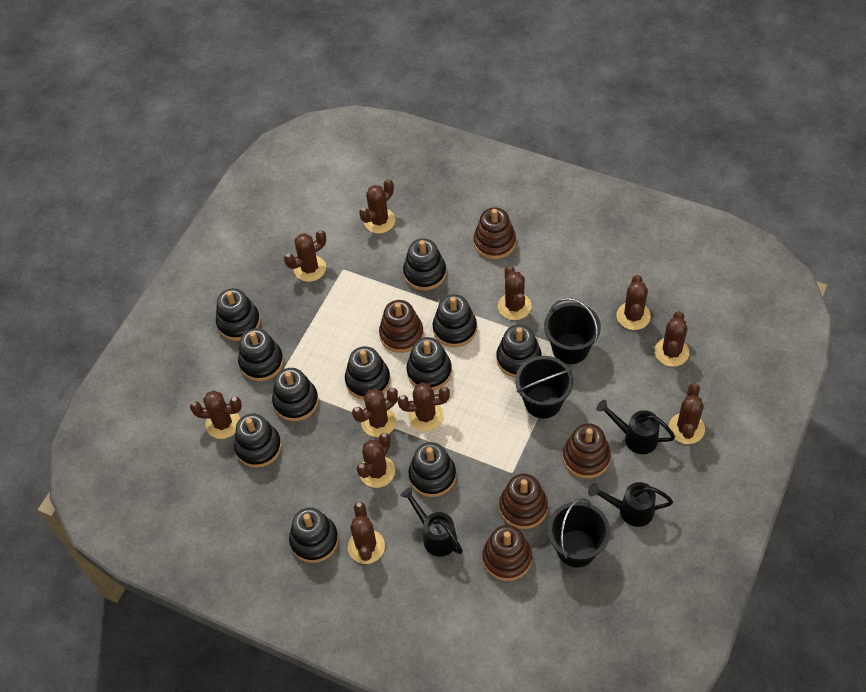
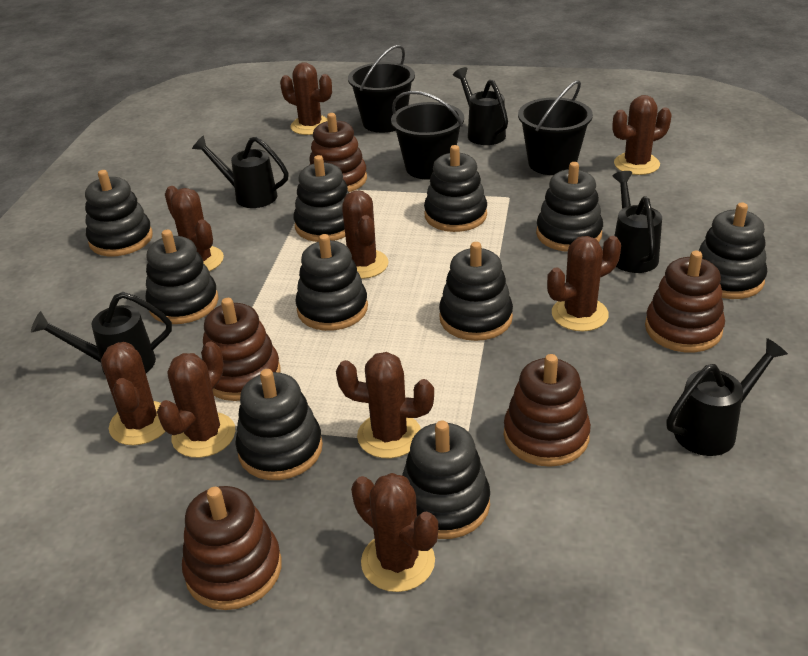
black stacking toy: [216,288,260,341] [234,414,282,468] [238,328,284,381] [272,368,319,421] [289,507,339,563] [345,346,390,400] [403,238,446,291] [406,337,452,390] [408,442,456,497] [433,294,477,347] [496,324,542,378] = 11 -> [85,170,153,256] [145,229,219,324] [235,369,323,480] [294,155,349,242] [295,234,368,331] [402,421,490,539] [424,145,487,232] [439,242,513,341] [536,162,603,252] [699,202,767,299] = 10
black watering can: [400,487,463,557] [588,482,673,527] [596,400,675,454] = 3 -> [31,292,172,374] [192,135,289,208] [453,67,508,145] [613,171,662,273] [666,338,788,456] = 5
brown cactus: [190,390,242,439] [284,230,326,282] [348,502,385,564] [352,388,398,437] [357,433,395,488] [359,179,395,233] [398,382,450,431] [498,266,532,320] [616,275,651,330] [654,311,689,367] [669,383,705,444] = 11 -> [101,342,166,445] [157,342,235,458] [165,186,224,271] [280,62,332,135] [336,352,434,458] [342,191,389,279] [351,473,438,592] [547,236,621,331] [613,95,671,175] = 9

